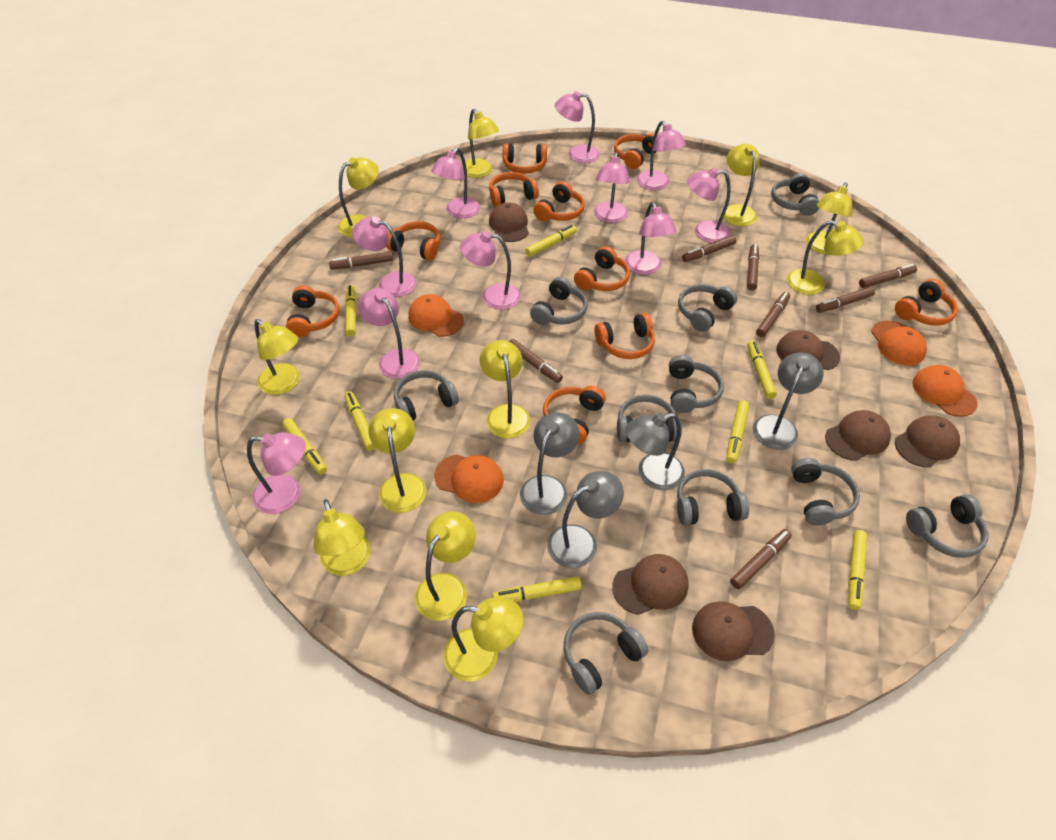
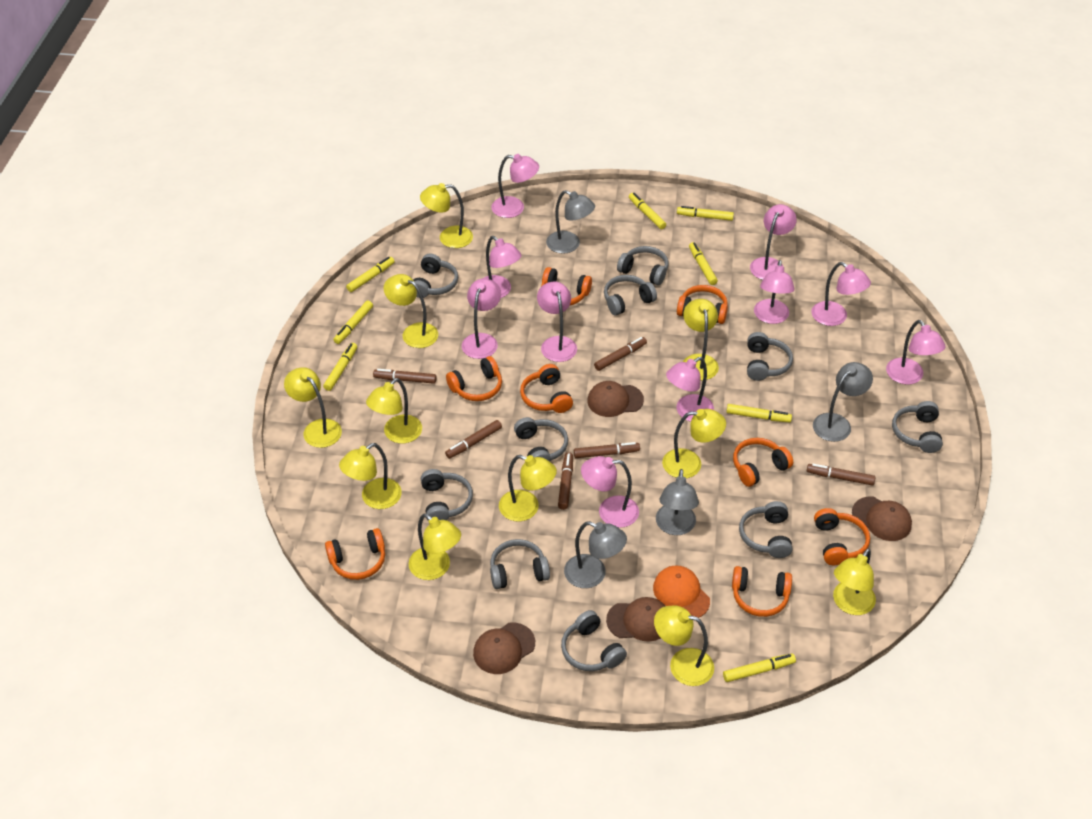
brown cap: [489,202,529,242] [612,554,689,615] [692,601,775,661] [776,330,840,370] [825,410,891,461] [895,415,960,467] = 6 -> [473,622,535,674] [587,381,644,417] [606,597,665,642] [852,497,912,541] = 4
brown marker: [329,251,393,269] [509,339,563,383] [682,235,736,262] [730,529,792,589] [747,244,759,290] [756,292,790,337] [816,287,875,313] [859,264,917,288] = 8 -> [373,369,437,384] [445,420,502,459] [558,452,573,510] [574,442,640,458] [594,337,647,371] [807,464,875,486] = 6
orange cap: [408,294,464,337] [434,454,504,503] [871,320,927,365] [913,365,978,417] = 4 -> [653,566,710,618] = 1
orange headphones: [286,285,339,337] [386,221,440,260] [489,172,539,207] [503,143,547,174] [534,181,585,221] [543,386,606,444] [574,246,630,291] [595,313,655,359] [614,134,657,169] [895,279,958,326] = 10 -> [325,528,385,580] [446,356,502,401] [520,364,573,413] [541,267,592,305] [677,285,728,324] [732,566,792,617] [733,438,793,487] [814,508,870,565] = 8

